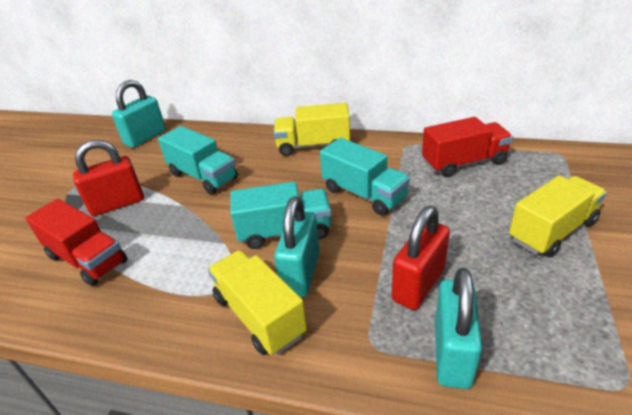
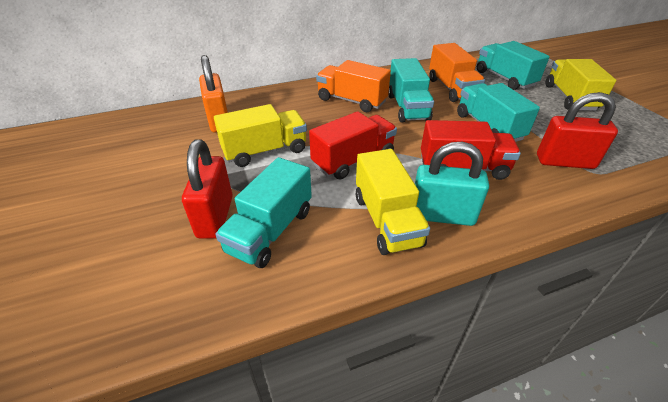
orange padlock: none = 0 -> [199,55,228,133] = 1
orange truck: none = 0 -> [316,60,391,112] [429,43,485,102] = 2
turquoise padlock: [112,80,166,148] [274,197,320,297] [435,268,482,389] = 3 -> [415,142,489,226] = 1
turquoise truck: [158,126,238,194] [230,182,331,249] [320,138,410,216] = 3 -> [215,157,312,268] [388,58,434,123] [457,83,540,142] [477,41,550,90] = 4

